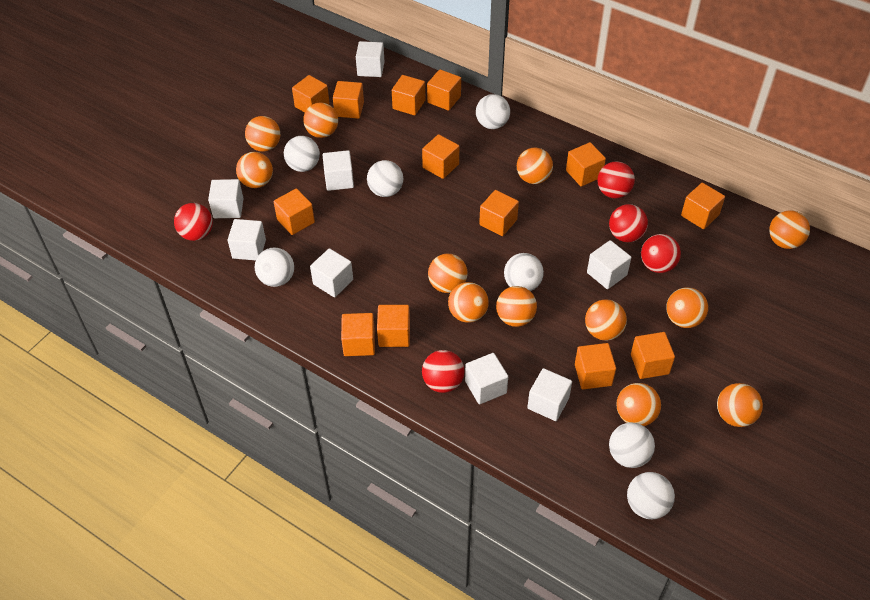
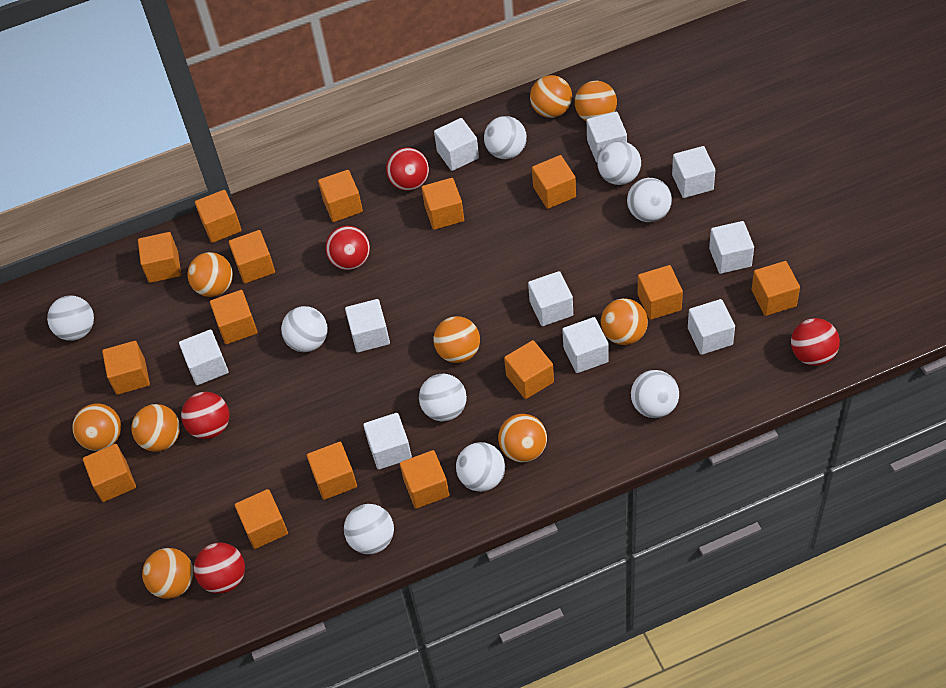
orange ball: [236,152,273,188] [245,116,280,152] [303,102,338,138] [428,254,468,293] [448,282,489,323] [496,286,537,327] [517,148,553,184] [585,299,627,341] [616,383,661,426] [666,287,708,328] [717,383,763,427] [769,211,810,249] = 12 -> [72,403,121,451] [132,404,180,452] [142,548,194,599] [188,252,233,297] [434,316,480,363] [498,414,547,462] [530,75,572,118] [575,81,617,121] [601,298,648,345] = 9
orange cube: [273,188,315,235] [292,75,330,113] [333,81,364,119] [341,313,375,356] [377,305,410,347] [392,75,425,115] [422,134,459,179] [427,69,461,111] [479,190,519,236] [566,142,606,187] [575,343,616,390] [631,332,675,379] [681,183,725,229] = 13 -> [83,444,136,502] [102,341,150,395] [138,232,181,283] [195,190,242,243] [210,290,258,344] [229,230,275,284] [235,489,288,549] [307,442,357,500] [318,170,363,222] [400,450,449,509] [422,178,464,230] [504,340,554,399] [532,155,576,209] [637,265,683,320] [752,261,800,316] = 15
white ball: [255,247,294,287] [284,136,320,172] [367,160,404,197] [476,94,510,129] [504,253,544,291] [609,423,655,468] [627,472,675,519] = 7 -> [47,295,94,341] [281,306,328,352] [344,504,394,554] [419,374,467,421] [456,442,505,492] [484,116,527,159] [597,141,641,185] [627,178,672,222] [631,370,679,418] = 9
white cube: [208,179,243,218] [228,219,266,260] [310,248,353,297] [322,150,354,191] [356,41,385,77] [465,353,508,404] [527,368,572,421] [587,240,631,289] = 8 -> [179,329,229,385] [345,299,390,353] [363,413,412,470] [434,118,479,171] [528,271,573,326] [562,317,609,373] [587,111,627,162] [672,146,715,198] [688,299,735,355] [709,221,754,274] = 10

